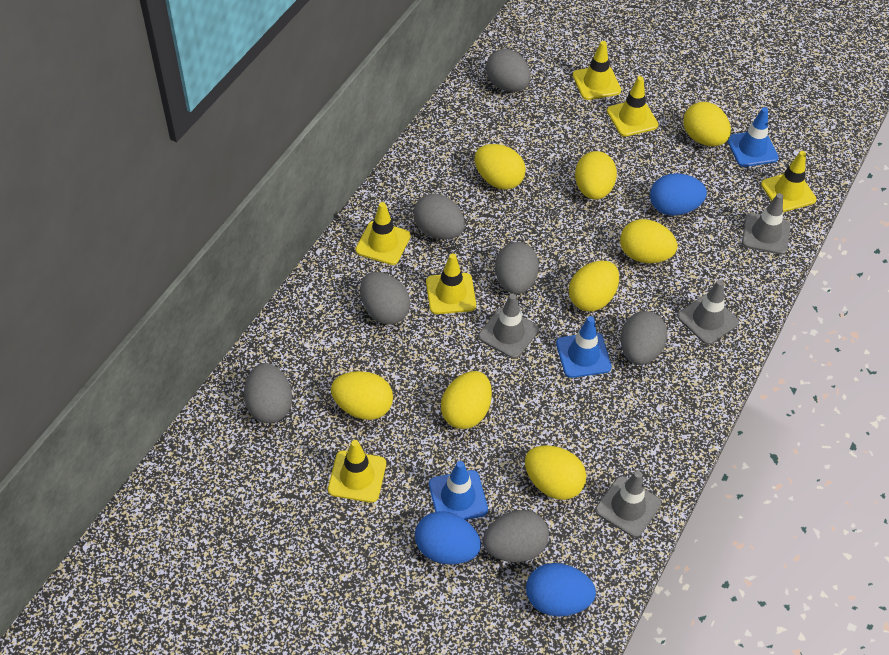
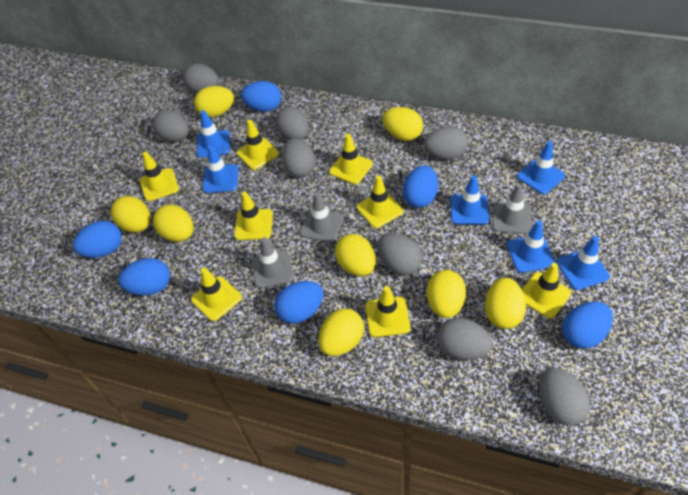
blue egg: [415,511,481,565] [526,563,596,617] [650,173,707,216] = 3 -> [73,221,122,258] [118,258,170,295] [241,81,281,112] [274,281,323,324] [403,165,438,208] [562,301,613,349] = 6
blue traffic cone: [429,461,488,520] [556,316,612,378] [727,107,779,167] = 3 -> [197,110,230,158] [203,145,239,193] [450,175,489,225] [507,220,555,273] [517,141,565,194] [556,236,610,290] = 6
grey egg: [244,363,292,423] [360,272,410,325] [413,194,465,239] [483,510,549,562] [486,49,530,92] [495,242,539,294] [621,311,667,365] = 7 -> [152,110,189,142] [183,64,219,93] [275,107,309,140] [282,138,316,178] [377,233,423,275] [424,126,468,160] [437,318,493,360] [539,367,590,425] = 8
grey traffic cone: [478,294,539,359] [595,471,661,537] [677,280,739,345] [742,193,790,255] = 4 -> [251,237,294,288] [300,192,344,243] [492,183,532,234] = 3
yellow traffic cone: [328,440,386,503] [356,202,411,265] [426,254,476,314] [573,41,621,100] [607,76,658,137] [761,151,817,212] = 6 -> [140,152,179,201] [191,268,242,321] [234,192,273,240] [237,120,279,170] [329,134,373,184] [357,175,403,228] [365,286,411,337] [522,263,571,319] = 8

